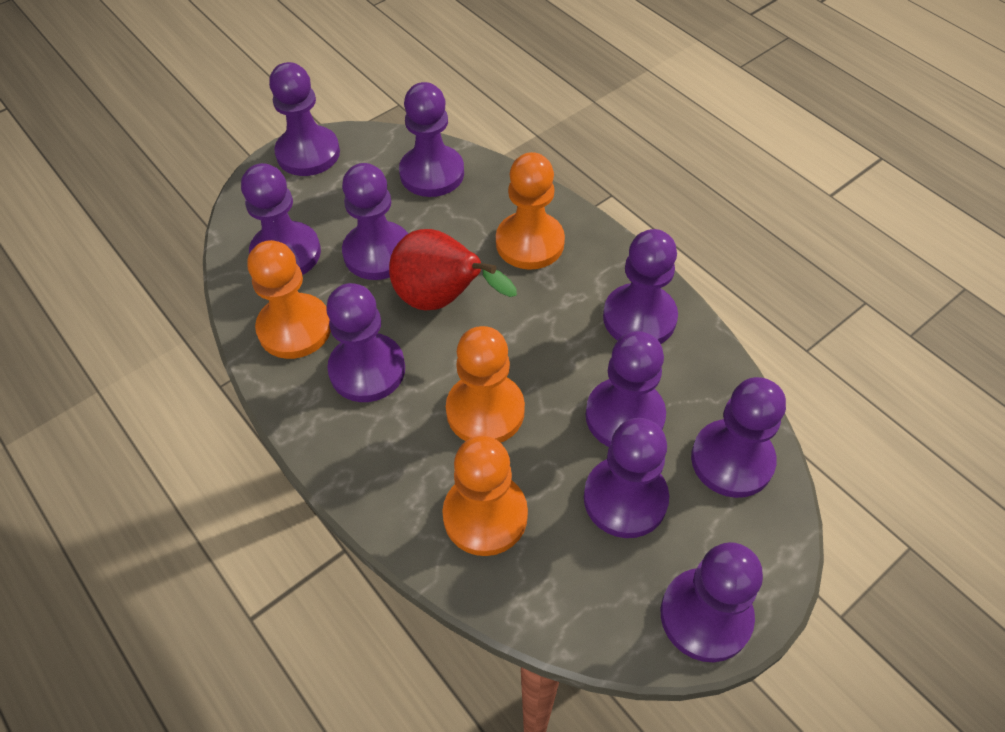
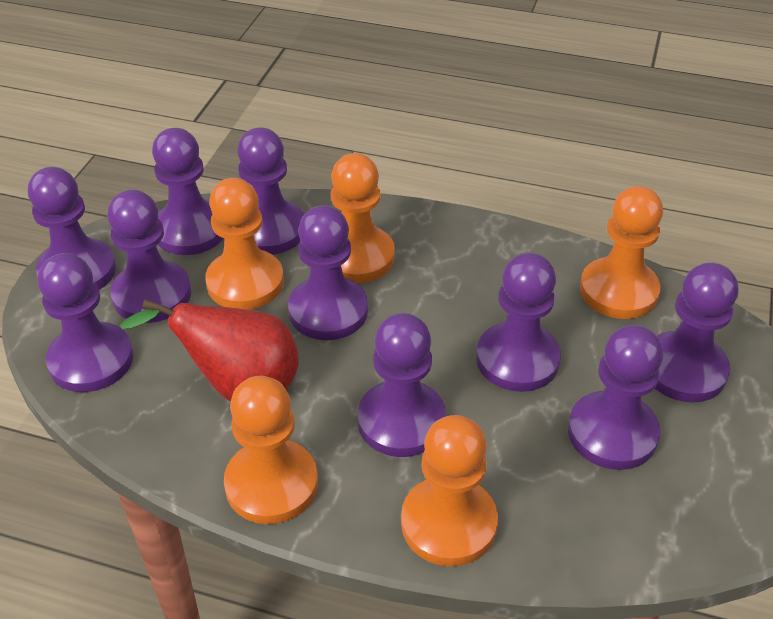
orange pawn: [247,240,331,359] [442,436,528,556] [446,326,525,443] [496,152,565,270] = 4 -> [205,178,284,310] [224,376,318,524] [331,153,395,283] [401,415,498,566] [580,186,663,319] = 5

